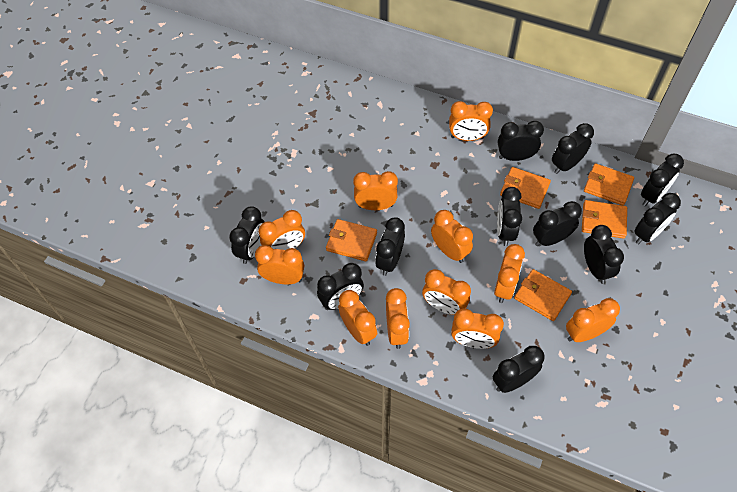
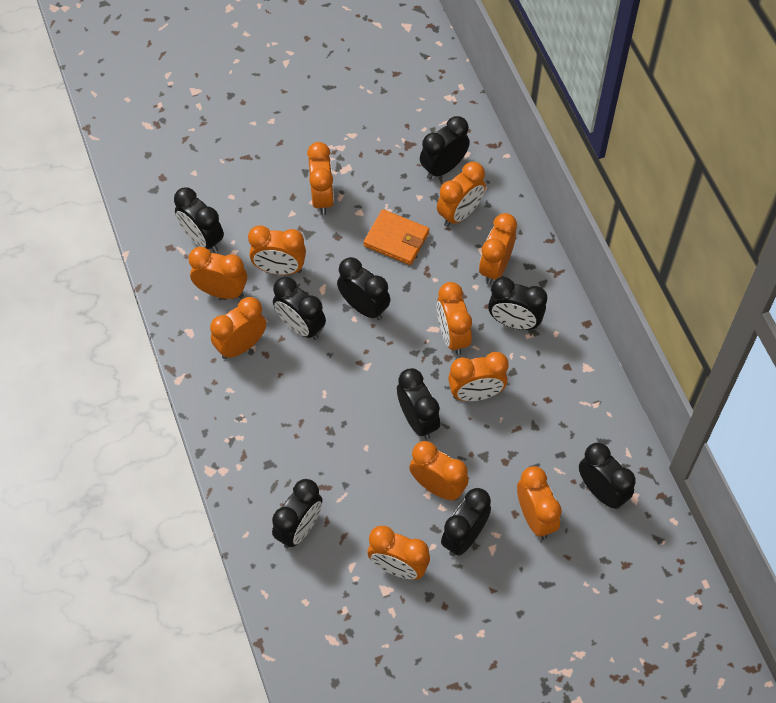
black clock: [229,206,265,264] [317,263,364,310] [375,217,405,276] [493,346,544,393] [497,187,522,246] [498,121,544,161] [533,201,582,246] [552,123,594,174] [584,225,624,284] [634,193,681,244] [641,154,684,206] = 11 -> [174,187,224,253] [272,479,322,548] [273,277,326,340] [337,257,390,320] [397,368,440,439] [420,116,470,180] [441,488,491,556] [488,277,547,330] [579,443,636,509] = 9
orange wallet: [326,219,377,261] [500,167,551,209] [514,269,572,321] [582,200,627,239] [584,163,634,206] = 5 -> [363,209,429,265] = 1

